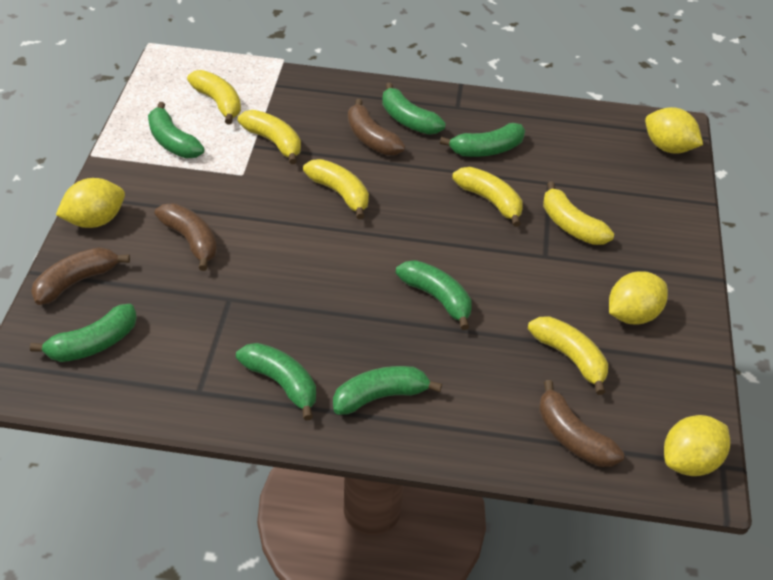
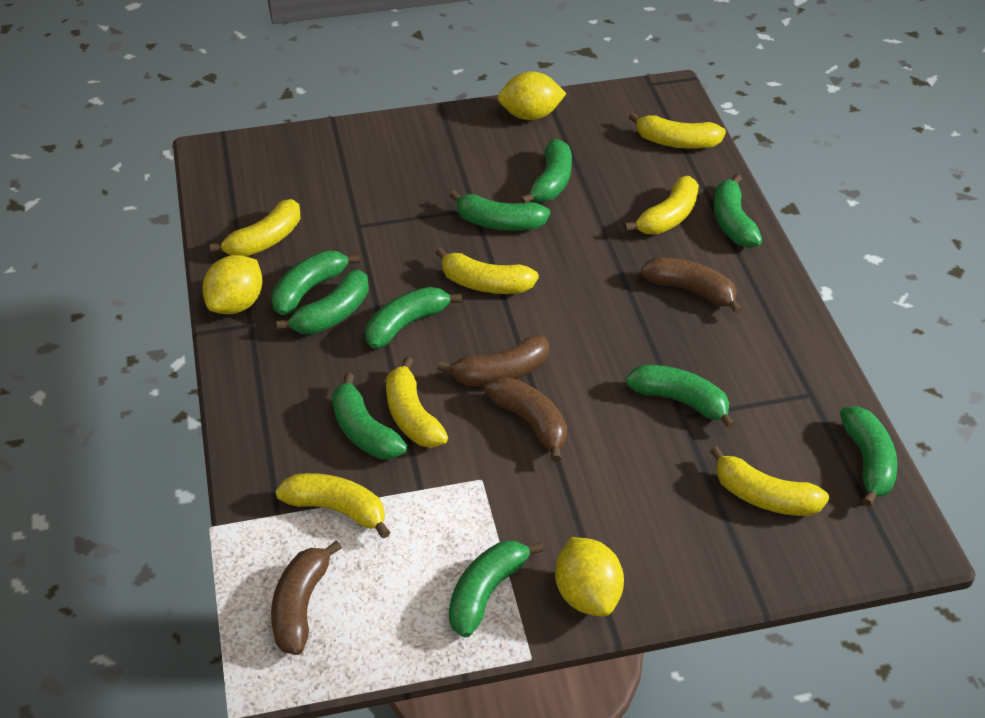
green banana: [30,304,137,362] [148,102,205,158] [236,343,316,421] [333,366,442,415] [382,83,445,135] [396,260,472,330] [440,123,525,157] = 7 -> [271,251,360,315] [276,270,369,334] [332,373,407,459] [366,287,462,349] [449,191,550,231] [449,541,544,638] [520,139,572,203] [626,365,735,429] [714,174,762,248] [840,406,897,507] = 10
yellow banana: [187,70,241,124] [238,110,301,164] [303,159,369,219] [452,167,523,227] [528,316,608,395] [543,182,614,245] = 6 -> [210,199,300,256] [275,473,391,539] [386,357,448,448] [435,247,539,294] [624,176,699,234] [629,112,726,149] [710,446,829,516] = 7
yellow lemon: [56,178,125,228] [609,271,668,325] [645,107,703,153] [664,415,730,476] = 4 -> [203,255,263,314] [498,71,567,120] [555,537,624,616] = 3

